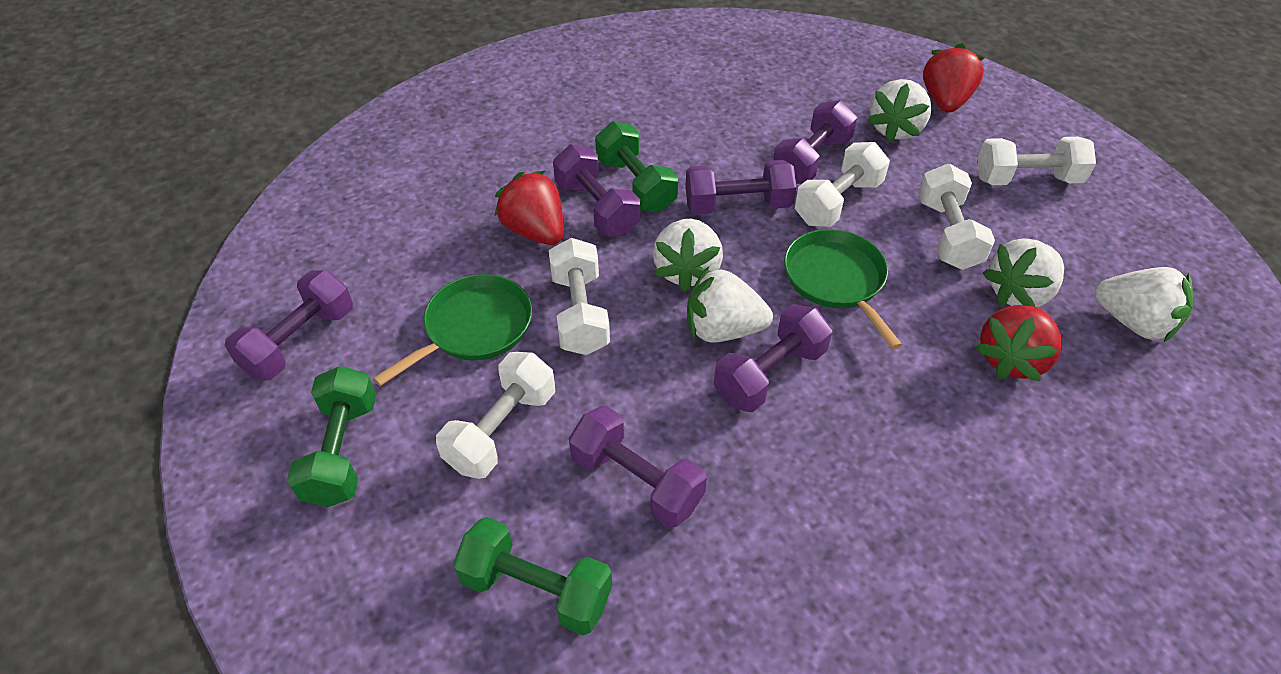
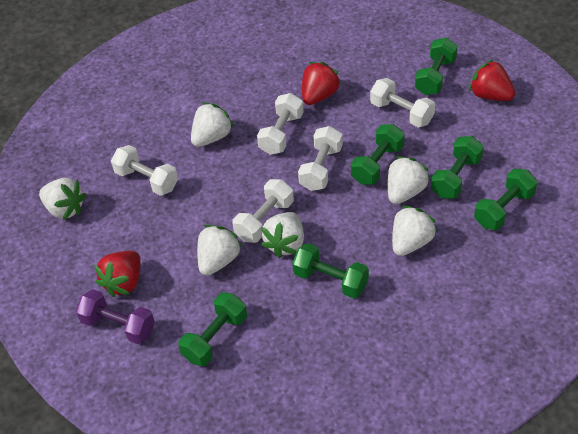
green dumbbell: [287,366,376,507] [453,517,612,635] [595,121,678,212] = 3 -> [178,292,247,366] [292,243,369,299] [351,124,405,185] [415,37,458,95] [431,136,484,199] [474,169,537,230] = 6
green pan: [373,274,532,386] [784,229,902,349] = 2 -> none = 0
purple dumbbell: [225,270,353,381] [553,144,640,236] [569,406,707,528] [685,160,797,215] [714,304,832,412] [773,100,857,184] = 6 -> [76,289,155,344] = 1
white strawberry: [653,219,723,292] [687,266,773,343] [867,79,932,143] [983,238,1064,308] [1095,267,1193,342] = 5 -> [39,178,86,220] [191,102,234,147] [197,225,242,276] [261,212,304,258] [388,156,430,204] [392,206,437,256] = 6

